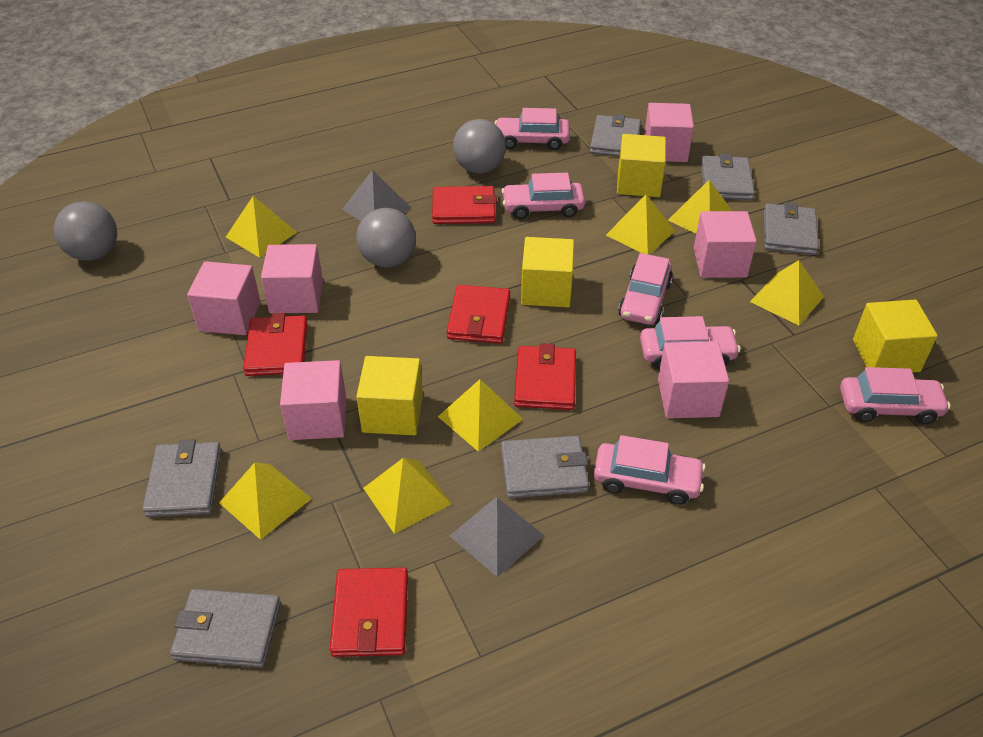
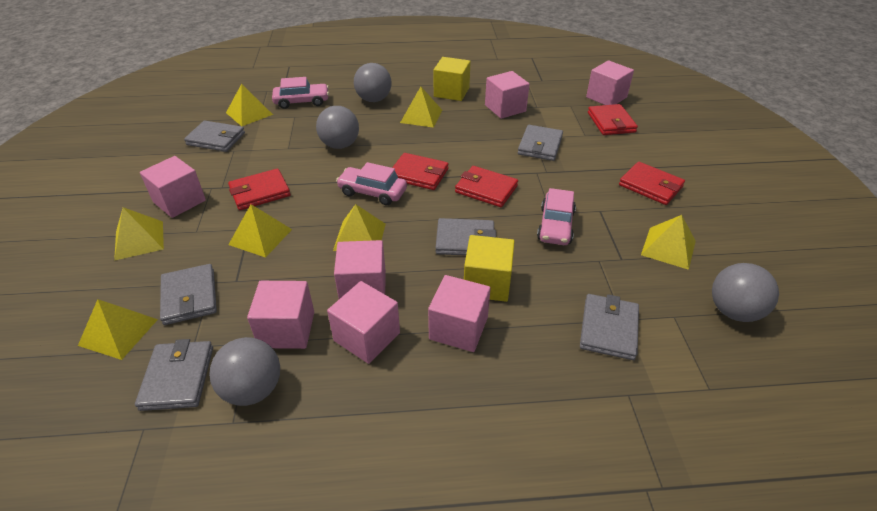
grey ball: [54,201,117,261] [356,208,416,268] [453,119,506,174] = 3 -> [209,337,280,406] [316,106,359,149] [354,63,392,102] [712,263,779,322] = 4
grey pyramid: [342,170,411,221] [450,497,544,577] = 2 -> none = 0
pink car: [495,108,570,150] [502,173,585,219] [594,435,705,505] [618,253,673,325] [640,316,741,370] [840,367,950,424] = 6 -> [272,77,329,109] [336,162,407,205] [537,188,576,245] = 3
pink cube: [187,261,261,335] [261,244,323,314] [280,360,346,440] [644,103,694,162] [658,341,729,418] [694,211,757,278] = 6 -> [140,156,206,218] [247,281,314,349] [327,281,400,364] [334,240,386,299] [428,275,491,352] [485,71,530,119] [586,60,634,105] = 7
yellow cube: [356,356,423,435] [521,237,574,307] [617,134,666,197] [853,300,938,373] = 4 -> [434,57,471,101] [464,235,515,302] = 2

